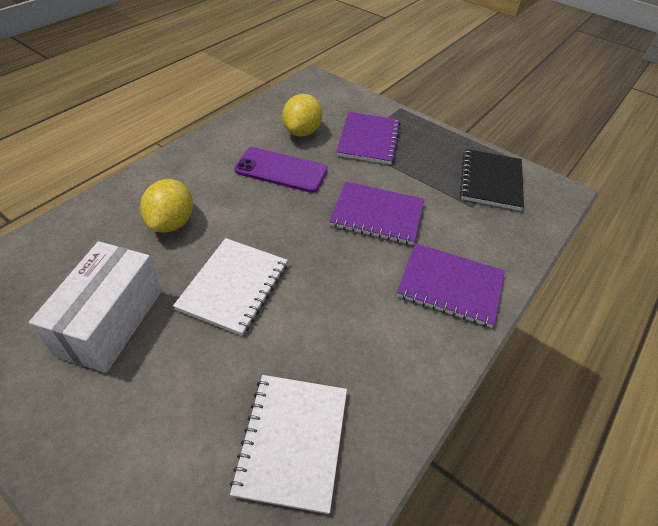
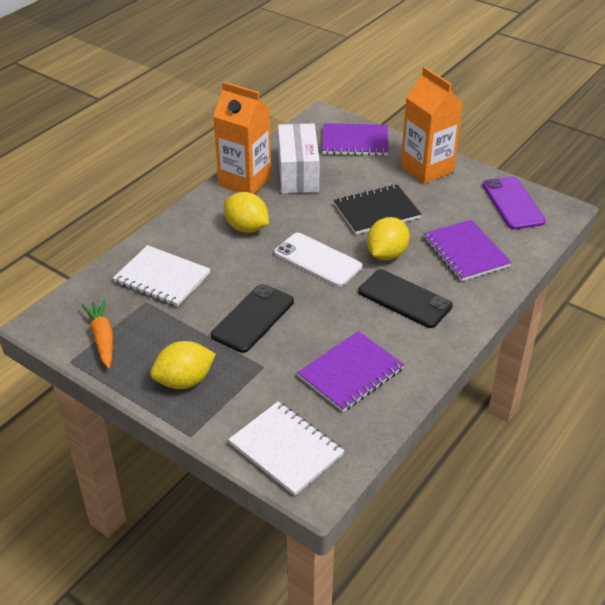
black phone: none = 0 -> [211,284,294,353] [358,269,453,328] = 2
orange carrot: none = 0 -> [81,299,113,369] = 1
orange carton: none = 0 -> [213,81,271,194] [401,67,463,184] = 2
white phone: none = 0 -> [274,233,362,287] = 1
yellow lemon: [140,179,193,232] [282,94,322,137] = 2 -> [150,341,216,389] [224,192,269,233] [367,217,410,260] = 3

